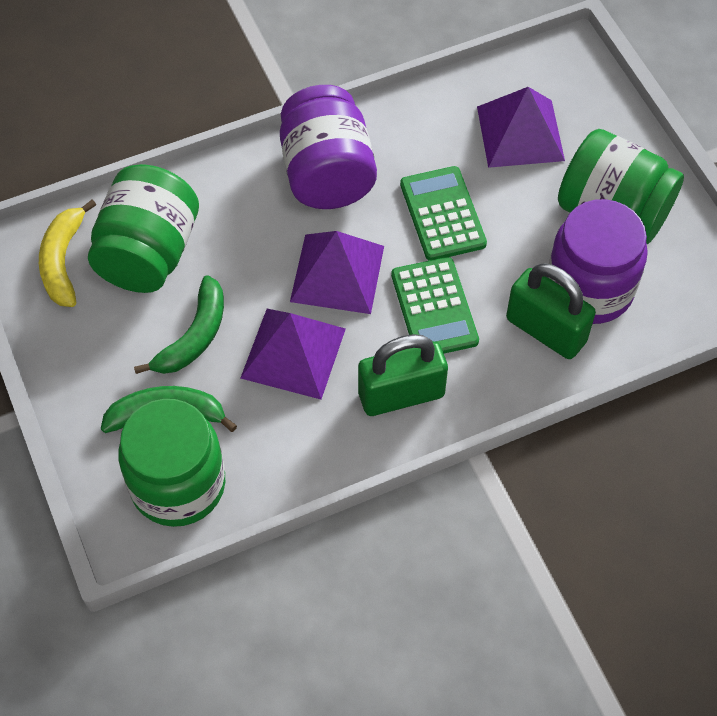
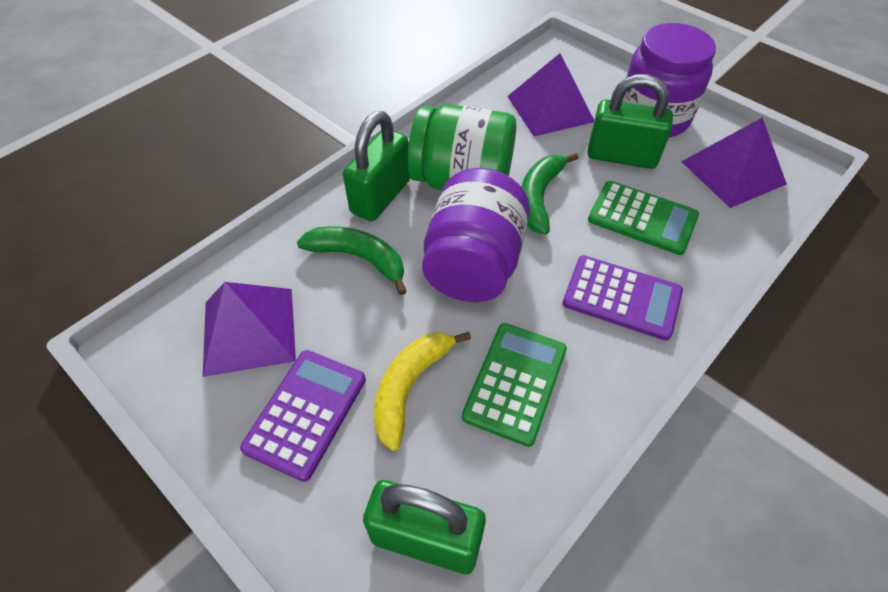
green jar: [88,164,199,293] [118,399,225,527] [558,129,684,244] = 3 -> [408,104,516,190] = 1
green padlock: [358,334,448,416] [506,263,596,359] = 2 -> [343,111,410,221] [363,480,486,574] [587,74,673,169] = 3
purple calculator: none = 0 -> [240,350,366,482] [563,255,683,340] = 2

